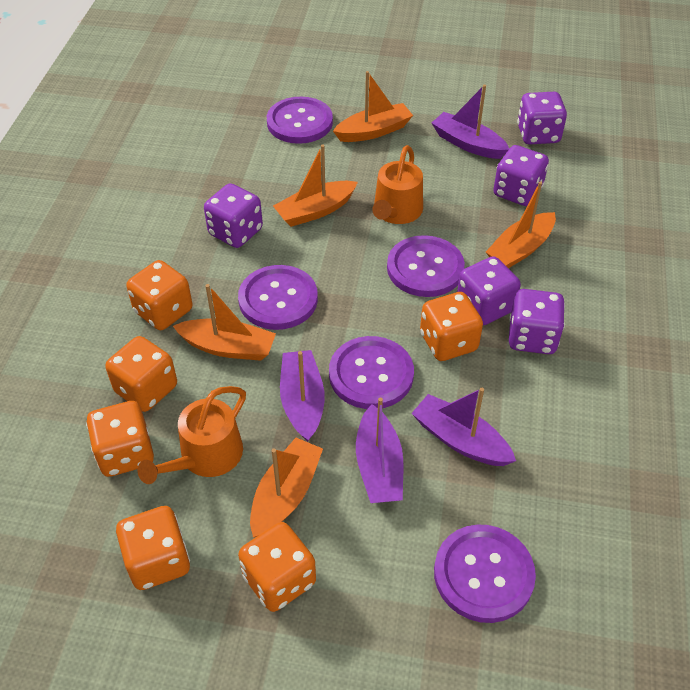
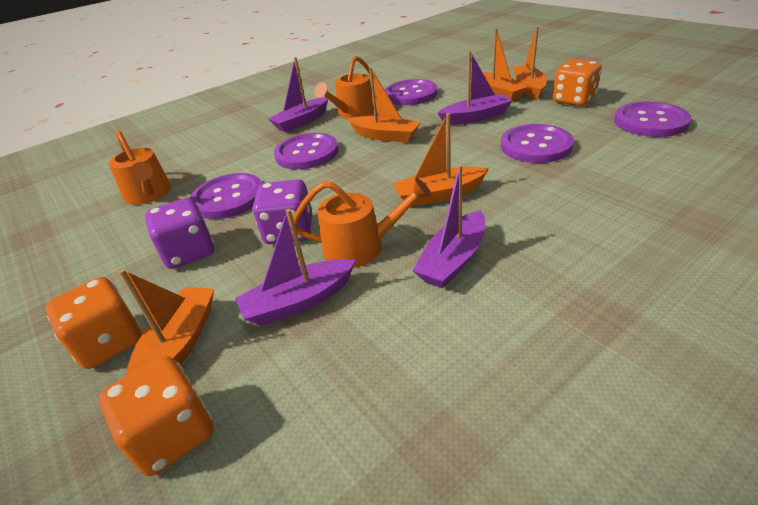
orange dice: [86,401,154,477] [105,336,177,412] [116,506,190,590] [126,260,193,330] [238,522,316,612] [420,292,483,361] = 6 -> [45,277,142,369] [99,356,214,476] [553,59,602,106] = 3
orange watering can: [138,386,246,484] [372,145,423,224] = 2 -> [109,131,171,205] [293,178,432,268] [314,56,374,119] = 3
purple dice: [204,183,263,248] [457,256,521,325] [493,145,549,206] [509,289,565,354] [517,92,567,145] = 5 -> [145,198,214,269] [252,179,312,244] = 2

